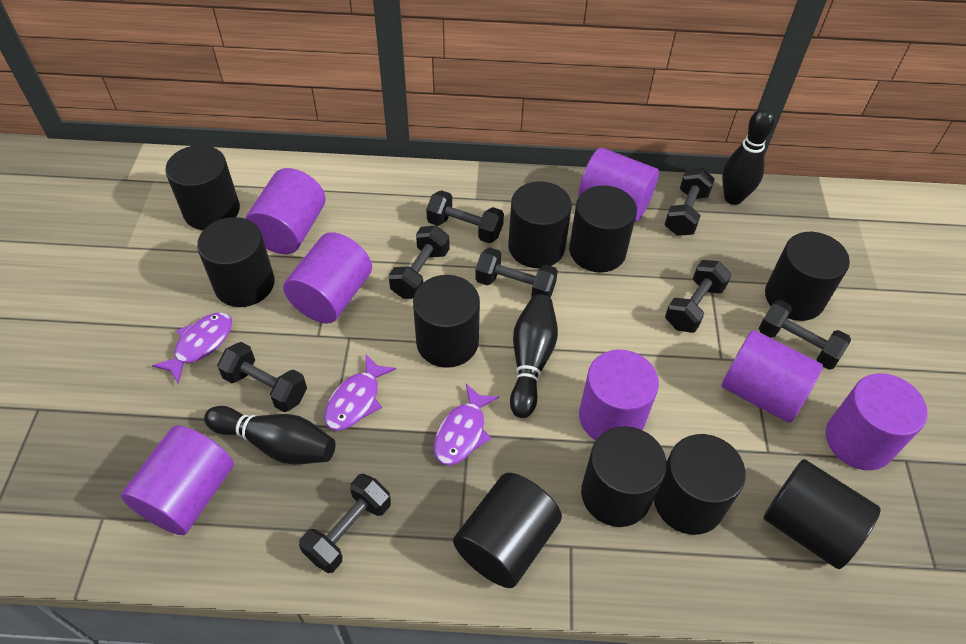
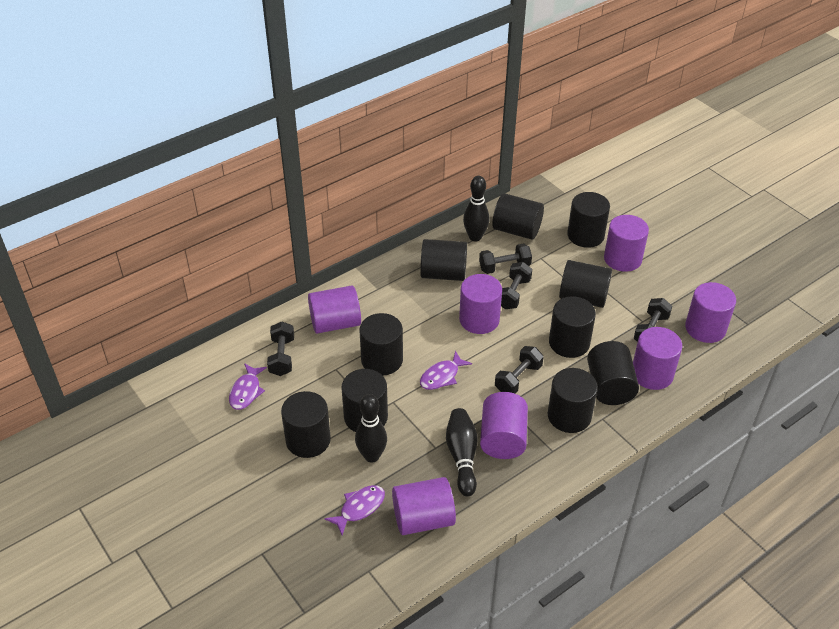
black dumbbell: [217,342,307,412] [299,474,391,573] [389,226,450,299] [426,190,504,243] [475,247,558,297] [665,168,715,236] [665,260,731,333] [759,299,851,370] = 8 -> [267,321,294,376] [479,243,532,274] [495,346,544,393] [501,262,532,309] [634,298,672,342] = 5

